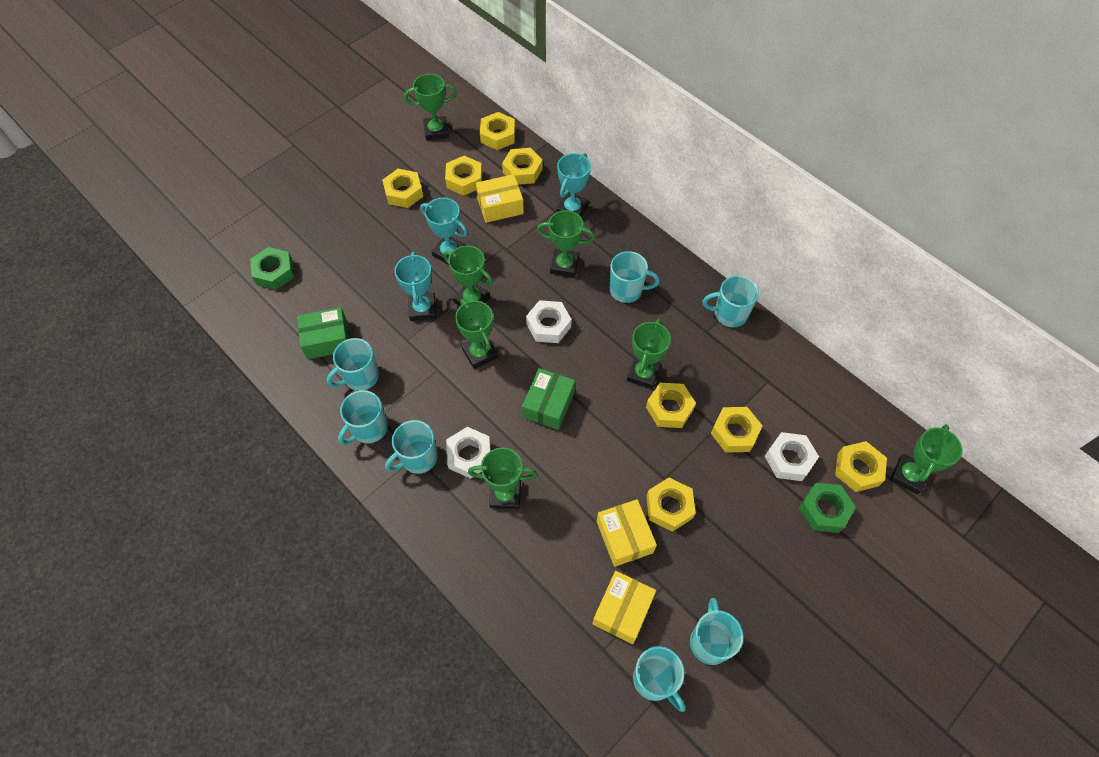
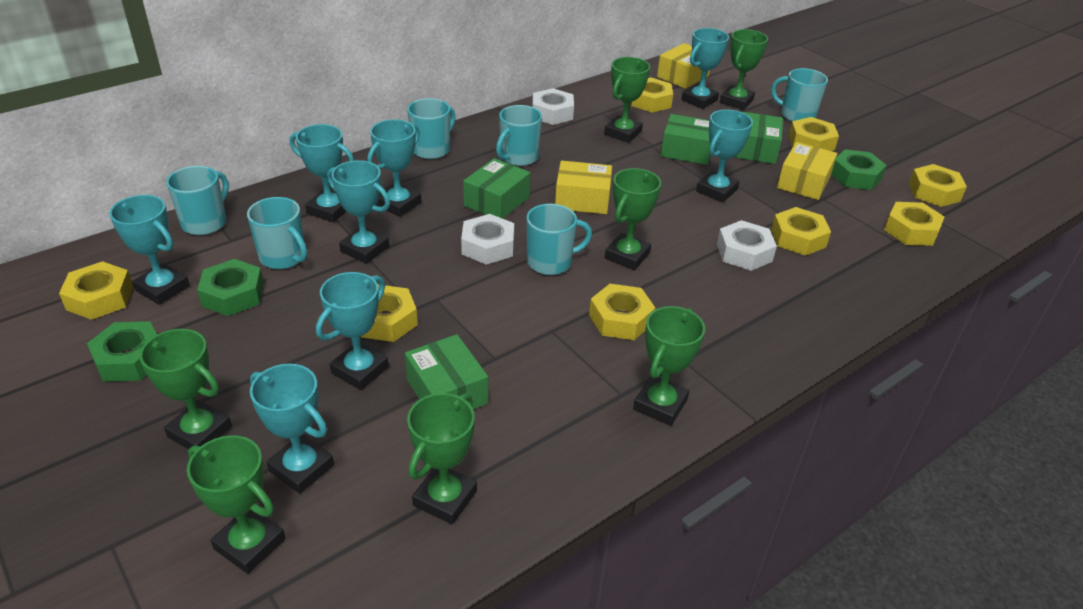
green box: [297,307,349,359] [522,368,575,430] = 2 -> [405,334,488,409] [463,158,531,219] [660,114,711,165] [735,112,783,164] = 4
green nut: [250,247,294,290] [799,483,856,533] = 2 -> [87,321,157,382] [197,259,264,316] [831,149,887,190] = 3
turquoise mug: [327,338,379,391] [338,390,388,445] [385,420,438,474] [610,251,660,303] [633,646,685,712] [690,598,743,665] [703,275,759,327] = 7 -> [166,166,229,235] [247,197,307,269] [407,98,456,159] [496,105,542,166] [526,204,592,275] [771,68,828,122] = 6
turquoise trophy: [394,252,436,321] [420,198,468,265] [556,153,591,217] = 3 -> [109,195,190,305] [250,364,334,494] [290,124,354,222] [316,272,389,390] [327,160,390,264] [367,119,421,217] [681,28,729,109] [696,109,753,202] = 8

